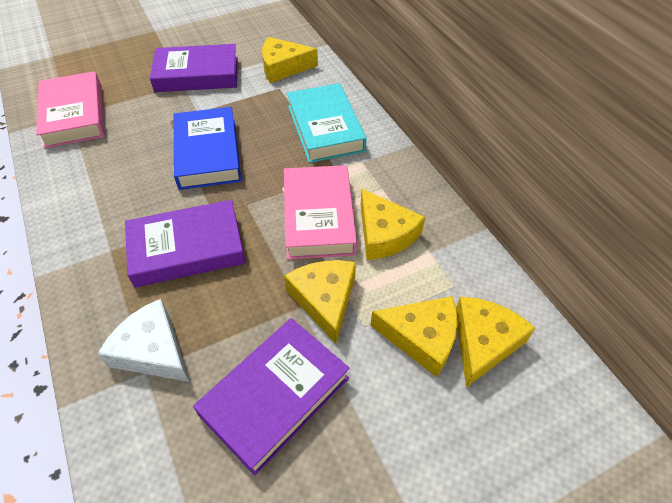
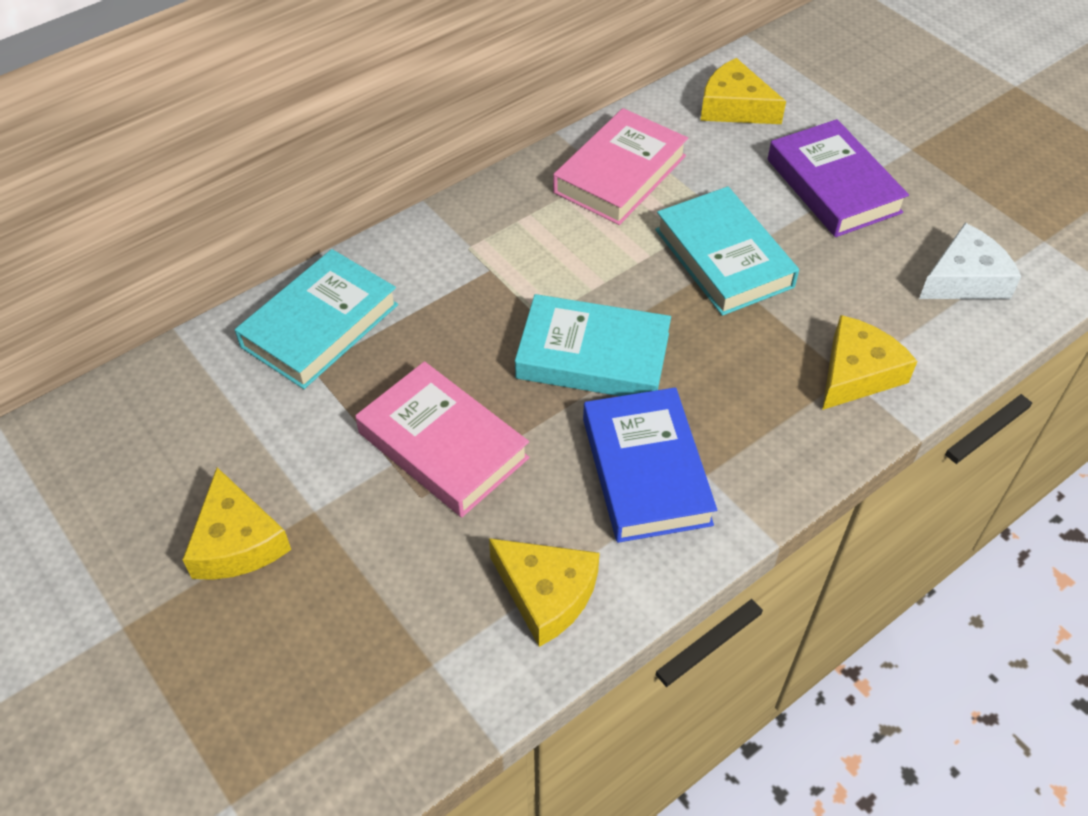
purple book: [125,200,246,288] [150,44,238,92] [193,318,350,476] = 3 -> [768,119,909,237] = 1
turquoise book: [287,83,367,163] = 1 -> [235,249,398,389] [515,294,671,396] [655,186,799,316] = 3
yellow cheese: [262,37,318,83] [284,260,356,344] [361,188,425,260] [371,296,458,377] [456,297,535,387] = 5 -> [182,467,291,580] [489,538,600,647] [700,58,786,124] [822,315,917,410] = 4

